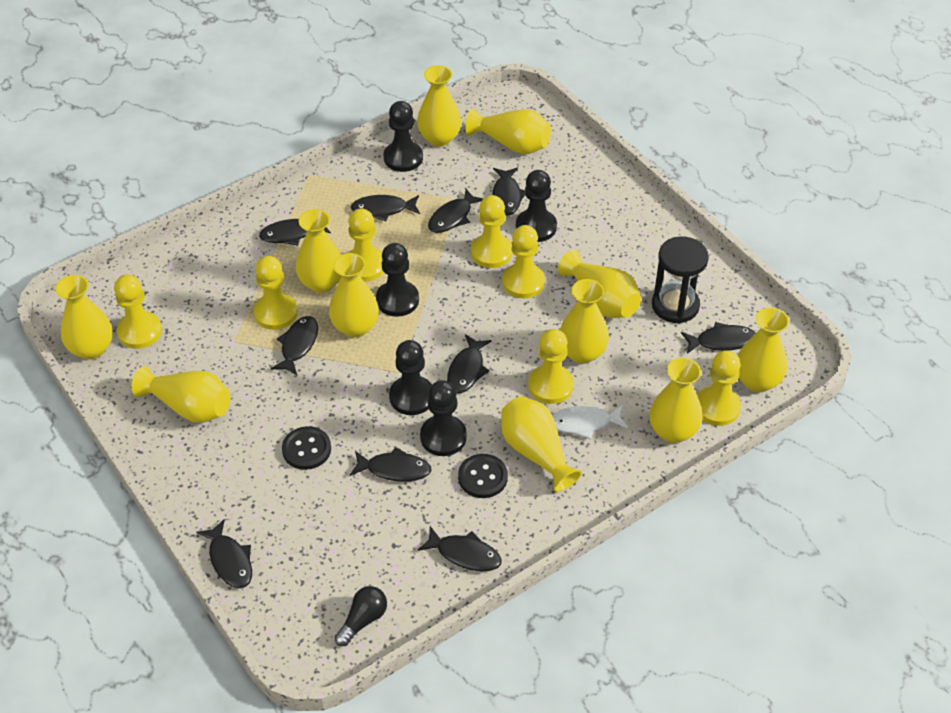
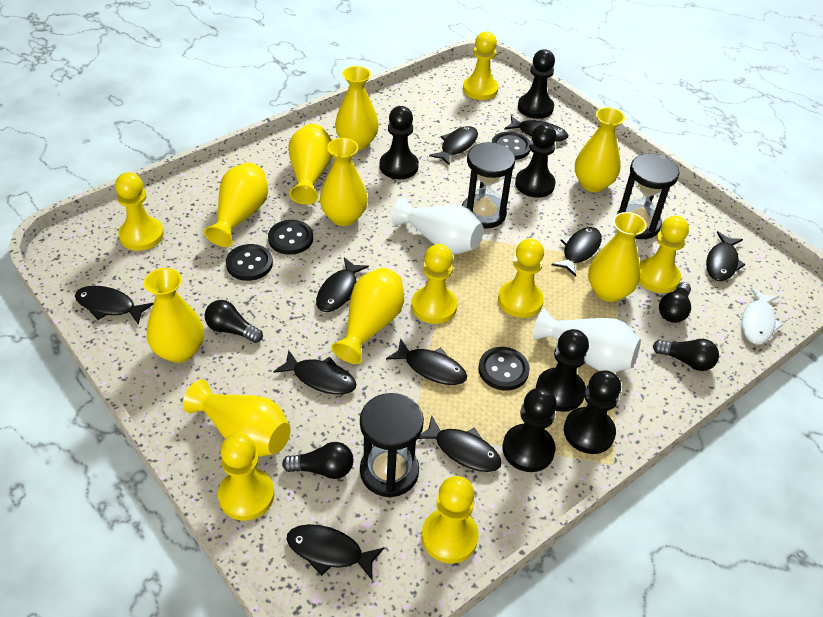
black button: [282,426,331,470] [458,454,508,498] = 2 -> [226,244,273,281] [268,220,313,255] [478,347,530,391] [492,131,530,160] = 4
black hourglass: [652,236,709,323] = 1 -> [360,393,424,498] [462,142,515,229] [616,153,679,239] = 3
black light bulb: [335,586,387,646] = 1 -> [205,300,263,343] [282,442,353,479] [653,339,719,371] [659,282,691,323] = 4
black pawn: [376,243,419,317] [384,101,423,172] [389,340,432,415] [420,380,467,456] [516,170,557,242] = 5 -> [380,106,419,179] [503,388,557,472] [515,124,556,198] [518,49,555,119] [536,329,589,412] [564,370,621,454] = 6
white vase: none = 0 -> [391,197,484,254] [533,309,641,372] = 2
yellow vase: [55,275,113,360] [132,366,231,423] [295,209,342,293] [329,253,379,338] [417,65,461,147] [465,109,551,154] [501,396,582,492] [558,250,641,318] [560,279,609,364] [649,358,703,443] [737,307,789,392] = 11 -> [144,268,204,363] [183,379,291,457] [204,162,268,247] [288,124,333,205] [320,138,368,226] [331,268,404,364] [335,66,379,150] [575,107,625,192] [588,212,647,302] = 9

